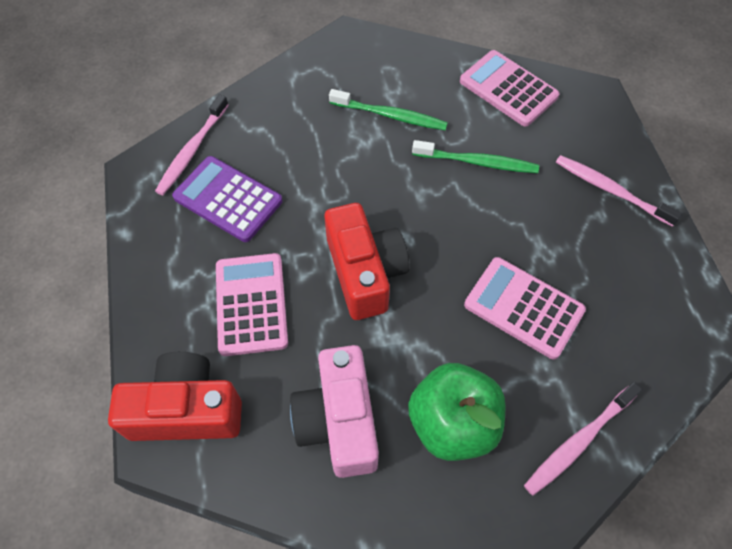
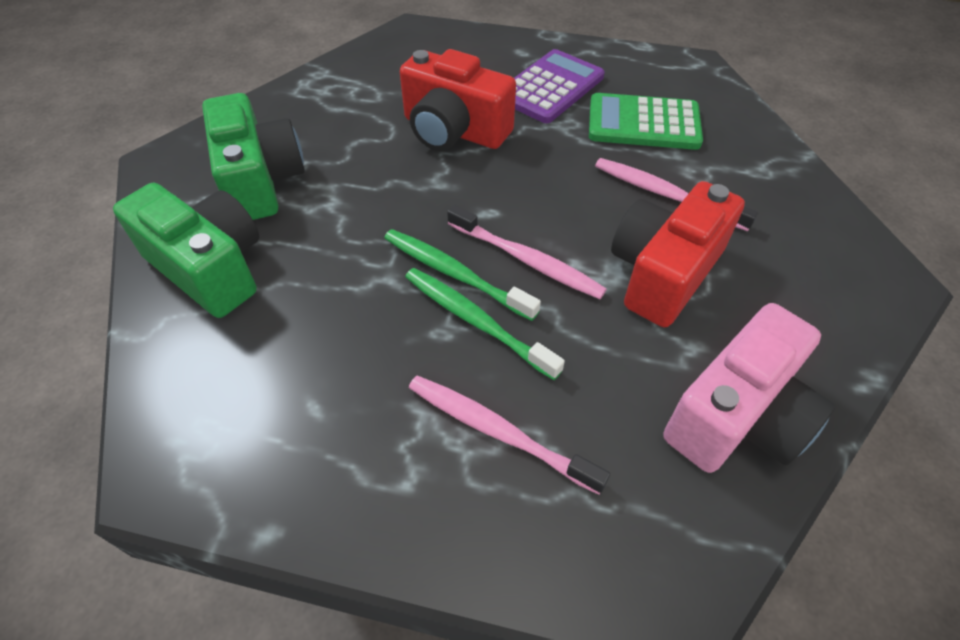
green apple: [408,363,506,461] = 1 -> none = 0
green calculator: none = 0 -> [589,93,703,150] = 1
green camera: none = 0 -> [113,183,259,318] [202,93,305,220] = 2
pink calculator: [216,253,288,356] [460,50,559,127] [464,257,586,359] = 3 -> none = 0

